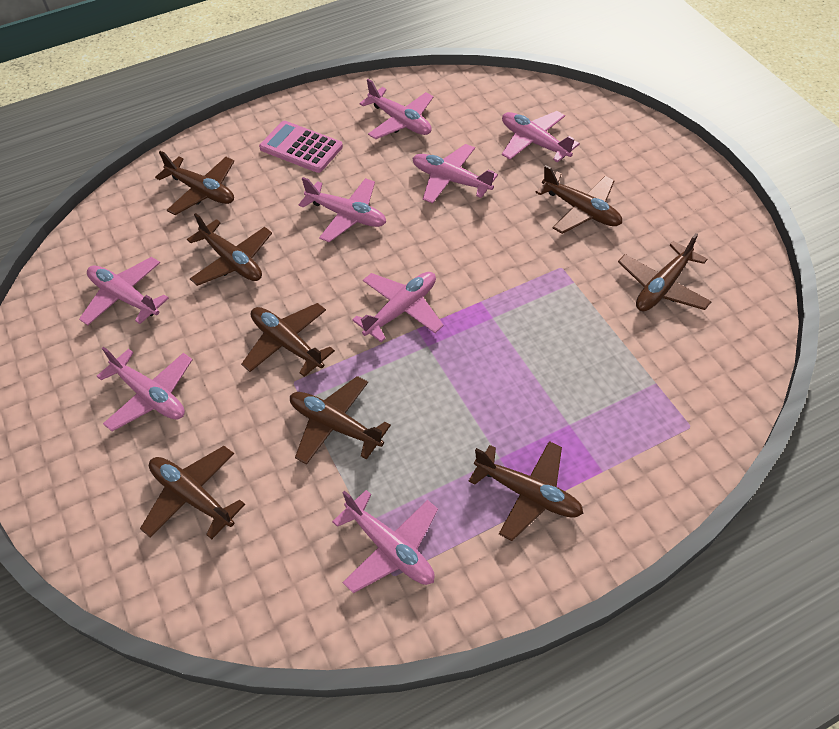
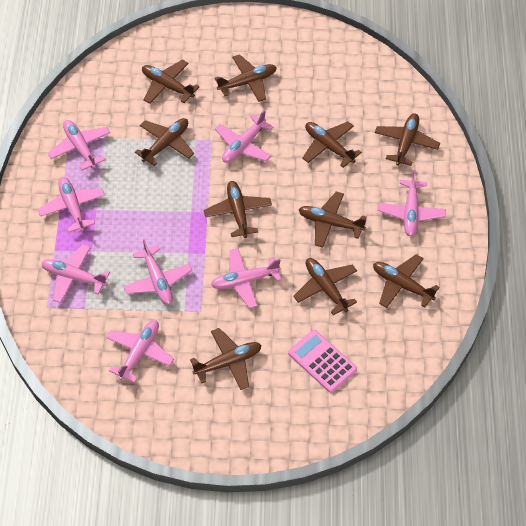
brown plane: [140,446,245,539] [155,151,234,215] [187,213,272,286] [241,303,335,377] [290,376,391,465] [468,441,583,541] [535,165,622,234] [618,233,712,311] = 8 -> [135,118,194,166] [142,60,200,104] [190,328,261,390] [204,181,272,238] [214,54,277,102] [293,258,357,315] [298,191,367,248] [302,121,362,168] [373,254,440,308] [375,113,440,166] = 10

